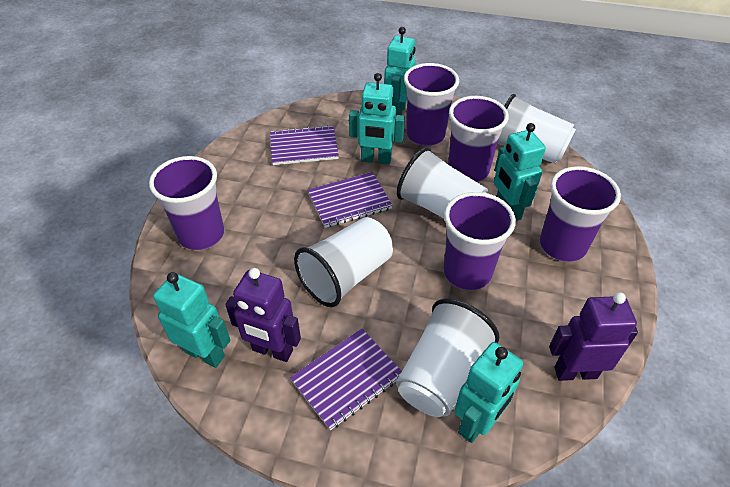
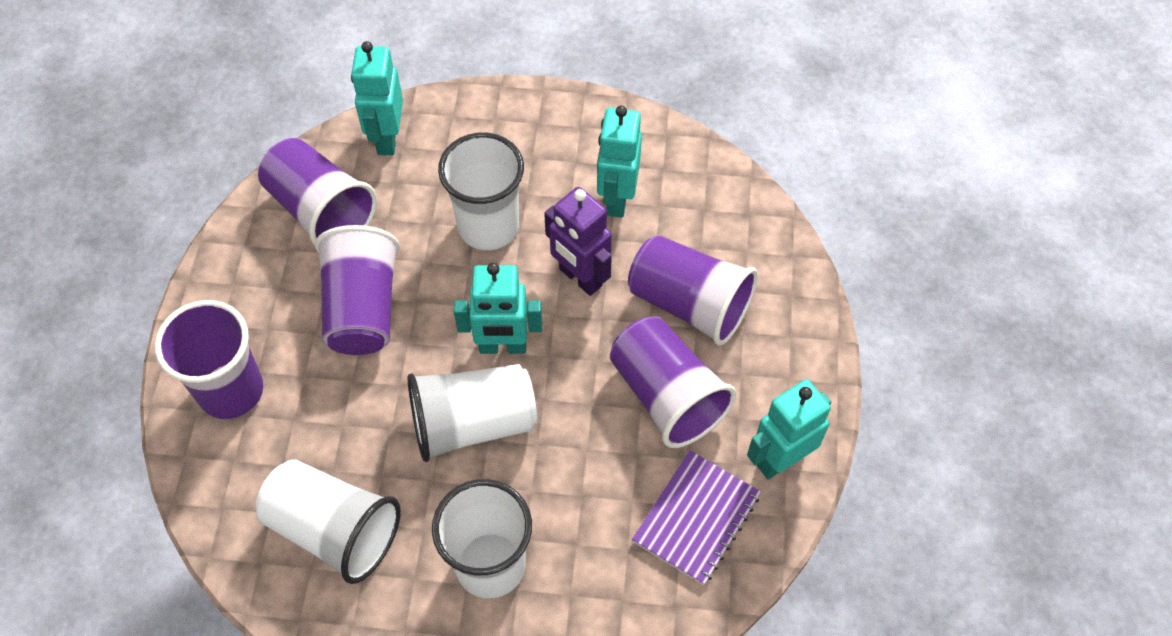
purple notebook: [270,125,339,165] [290,329,402,430] [307,172,393,228] = 3 -> [632,450,761,585] = 1
purple robot: [225,268,301,362] [549,292,638,381] = 2 -> [544,187,612,296] = 1
turquoise robot: [153,272,230,368] [349,73,405,165] [384,27,416,115] [454,342,523,443] [494,123,546,221] = 5 -> [351,41,403,155] [454,263,542,354] [597,105,642,217] [747,379,831,479] = 4

